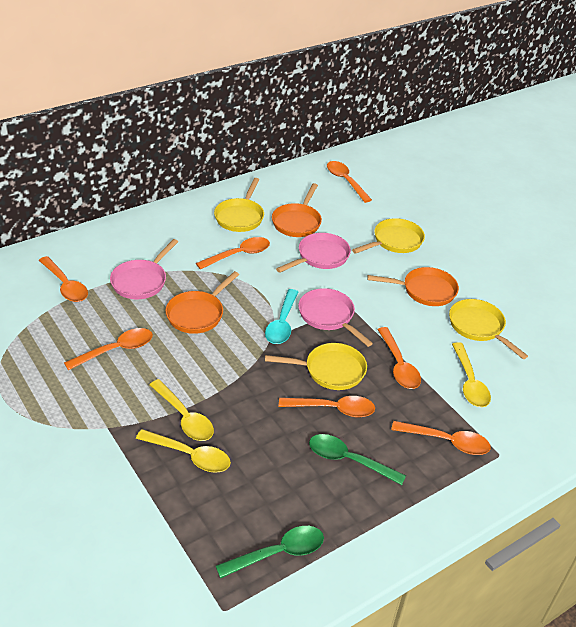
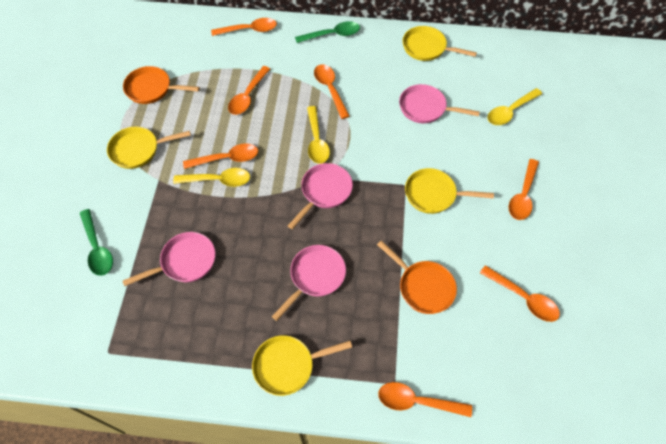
orange pan: [165,271,239,334] [272,183,322,237] [367,267,459,306] = 3 -> [123,66,200,104] [377,240,457,314] = 2
pink pan: [110,239,178,299] [276,233,351,273] [298,288,373,347] = 3 -> [123,232,215,286] [272,245,346,321] [288,163,353,229] [399,84,480,123] = 4
turquoise spoon: [265,289,298,344] = 1 -> none = 0

